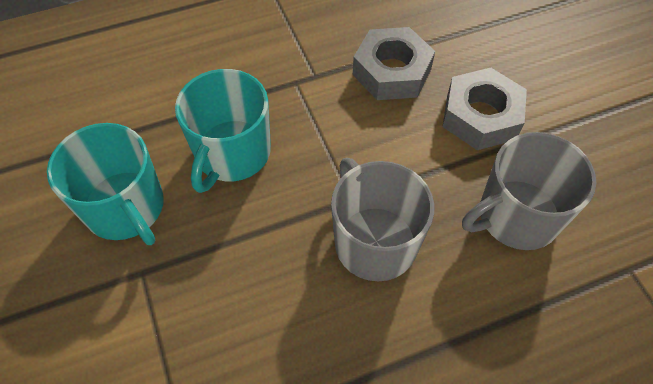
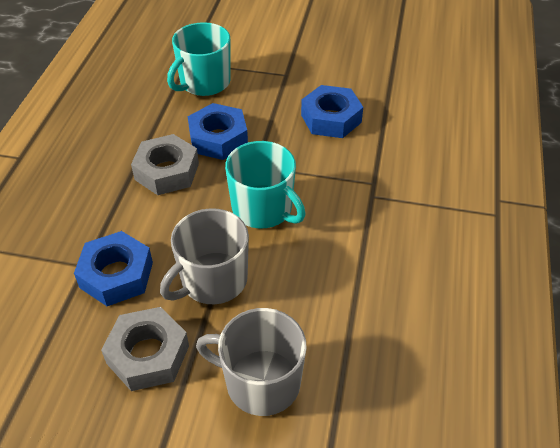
blue nut: none = 0 -> [74,231,153,306] [188,103,248,160] [301,85,363,138] = 3

